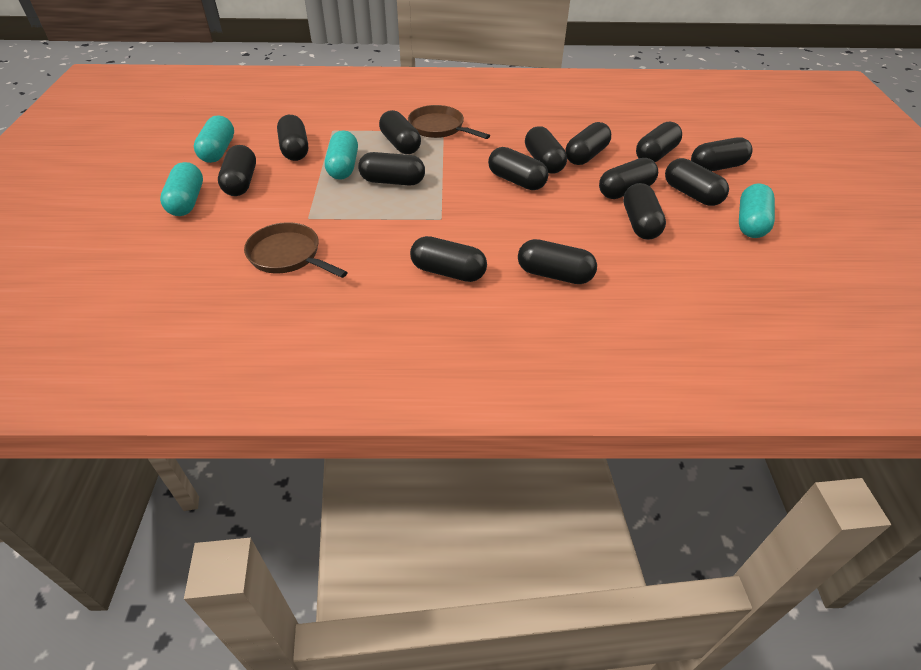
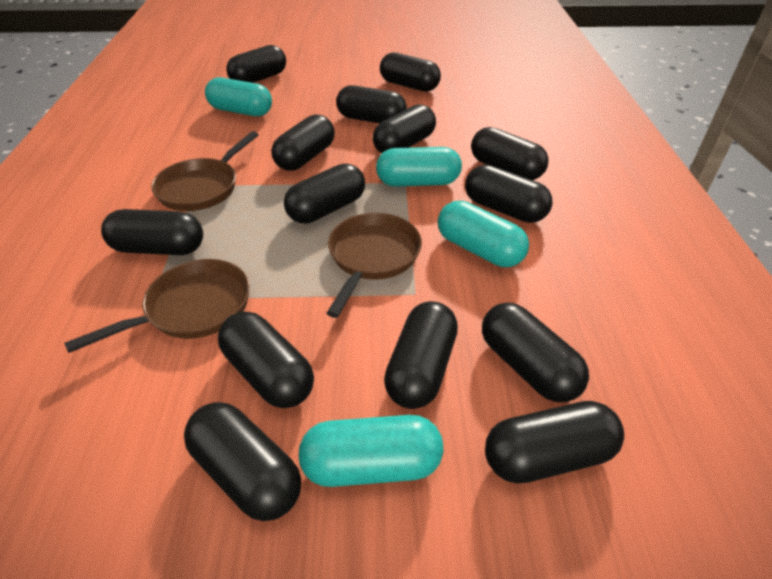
brown pan: [244,222,348,278] [408,105,490,139] = 2 -> [64,259,250,353] [151,131,258,211] [326,213,422,318] = 3

